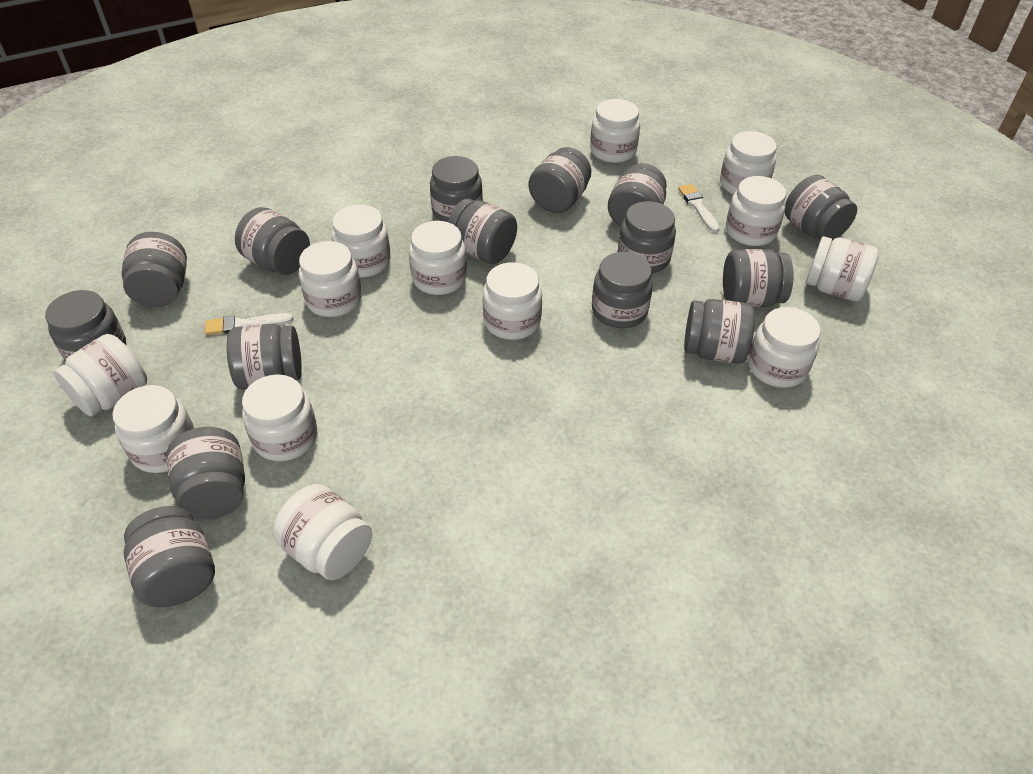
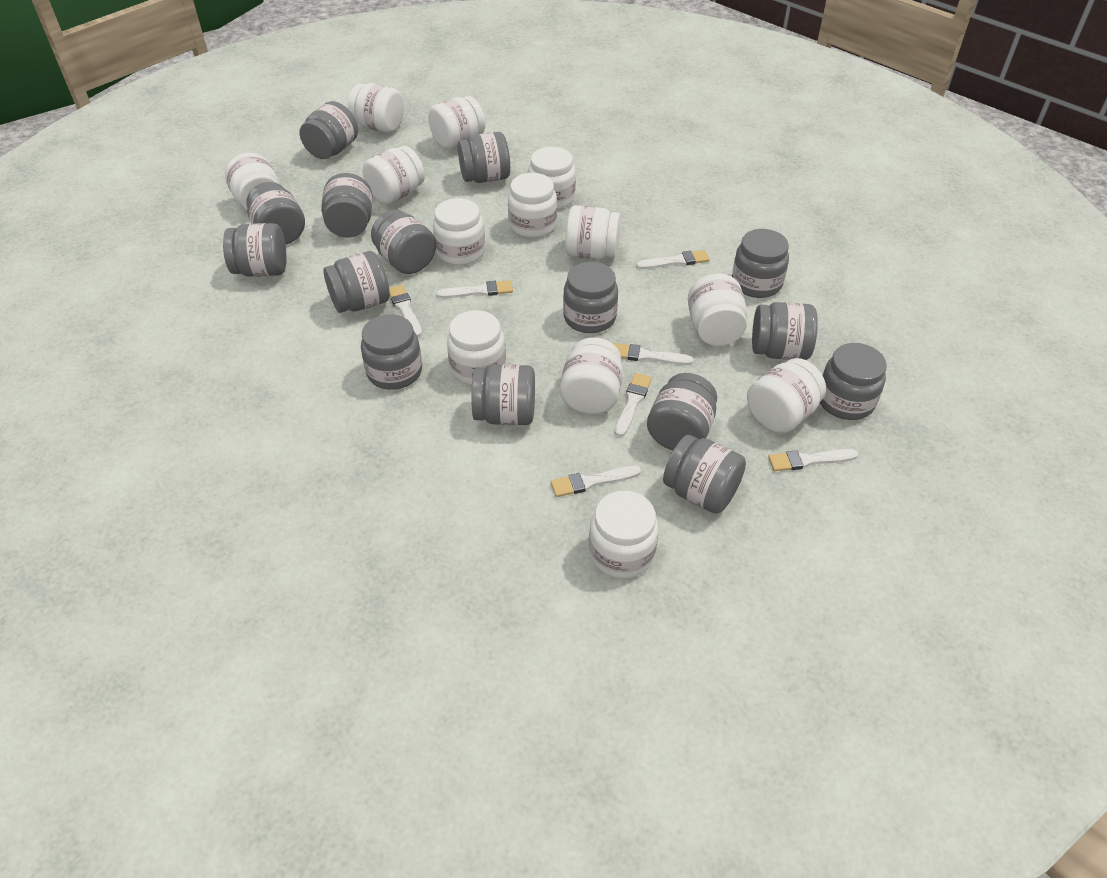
white brush: [205,313,293,335] [678,184,720,232] = 2 -> [389,285,422,337] [436,280,513,298] [551,466,641,497] [614,343,693,365] [615,373,652,437] [636,250,710,269] [768,449,858,471] = 7

